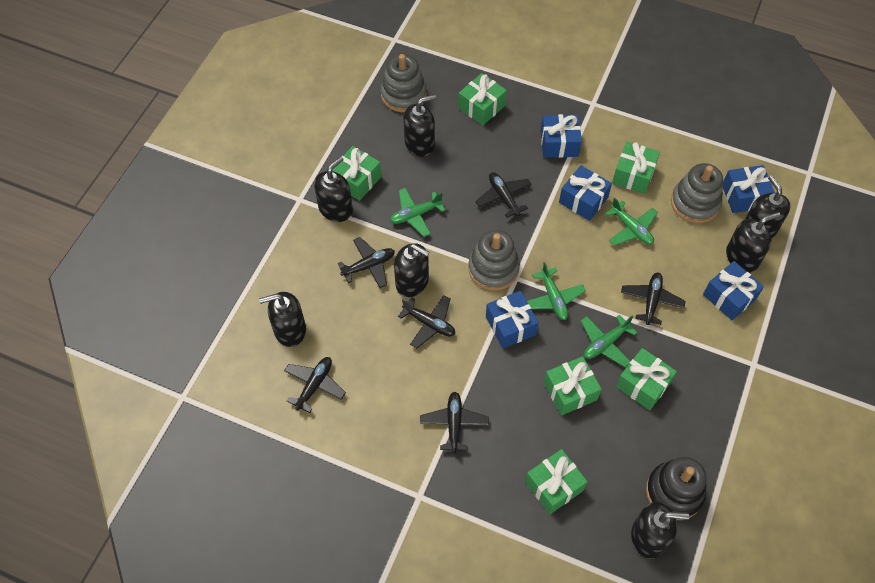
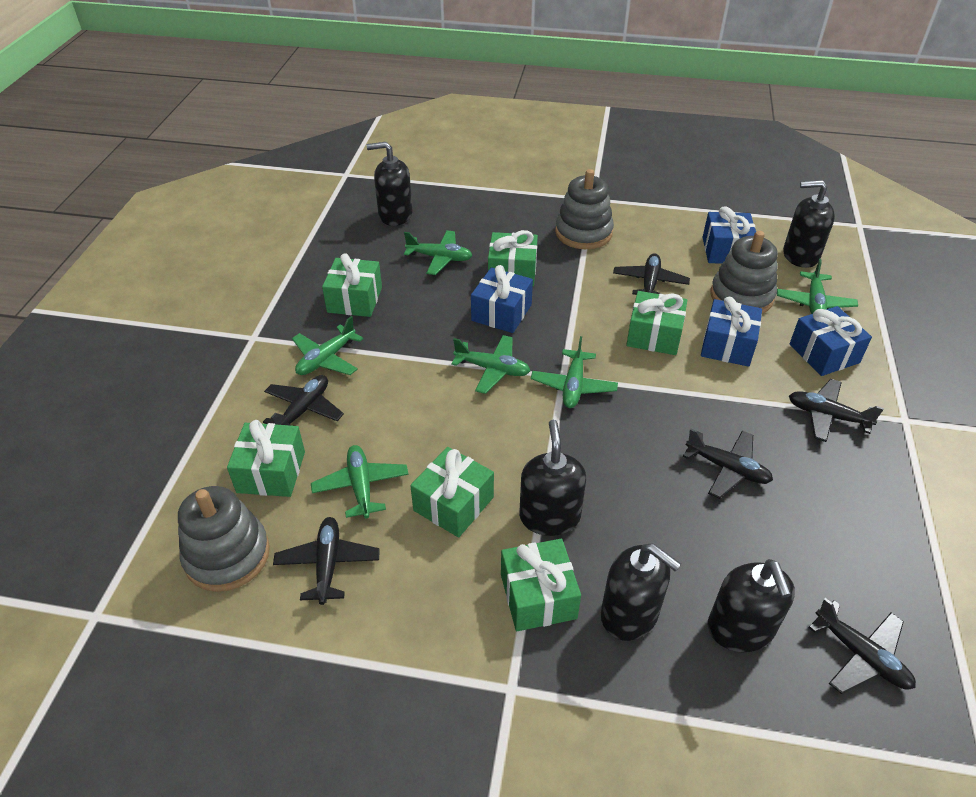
black soap dispenser: [259,292,306,347] [314,156,353,222] [394,243,430,297] [403,94,436,157] [631,501,689,559] [726,212,780,273] [745,175,791,239] = 7 -> [367,142,412,226] [519,420,586,536] [601,544,681,641] [708,559,795,652] [783,180,835,268] = 5
black stacking toy: [646,457,706,520] = 1 -> none = 0
blue gift: [486,291,539,349] [541,114,582,158] [559,165,612,221] [703,261,764,320] [723,165,775,213] = 5 -> [471,265,533,333] [701,297,762,367] [703,206,756,264] [790,306,872,376] = 4
green plane: [390,188,445,237] [527,262,586,320] [581,314,637,367] [605,198,658,246] = 4 -> [292,316,364,375] [311,445,409,519] [404,230,473,275] [451,335,530,394] [531,336,618,408] [777,259,858,314] = 6

